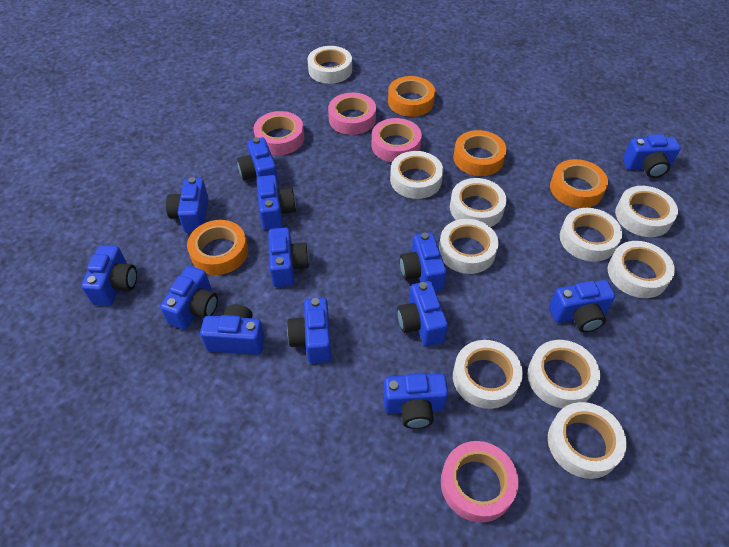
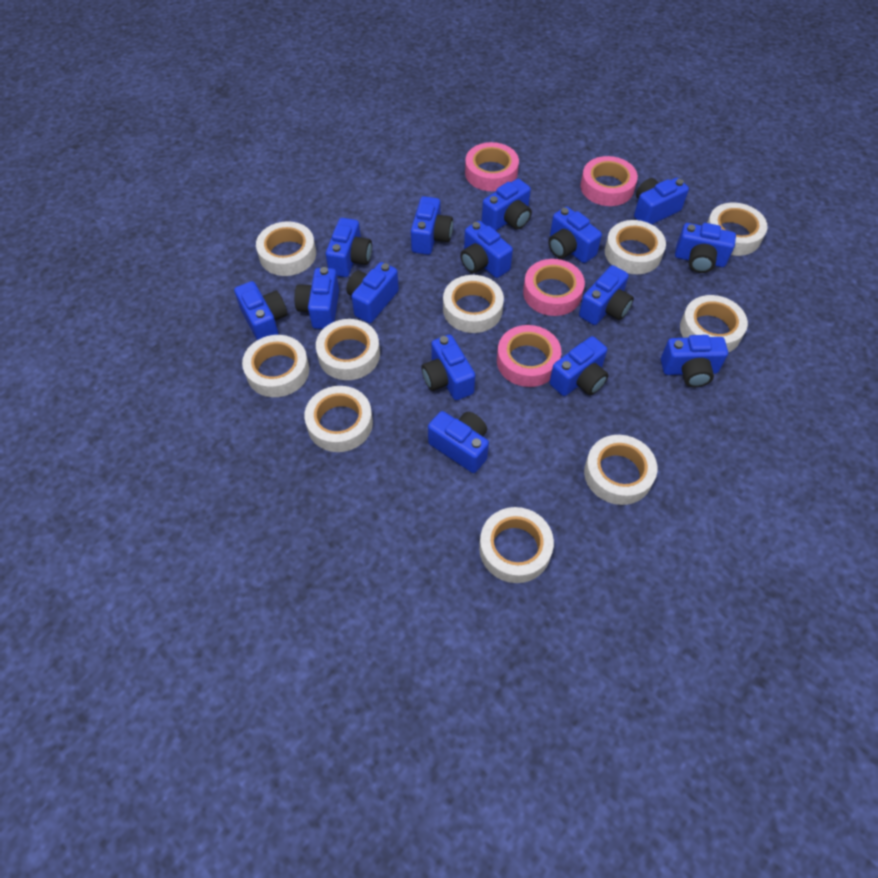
blue camera: [81,245,137,306] [160,266,218,330] [166,177,209,233] [200,304,265,355] [237,137,278,183] [257,175,296,230] [268,228,309,287] [287,298,332,363] [383,374,448,429] [397,281,448,346] [400,232,447,291] [549,280,615,332] [623,134,681,178] = 13 -> [234,281,287,340] [294,267,339,329] [326,218,372,277] [346,262,399,323] [411,196,453,255] [421,334,475,400] [428,411,489,473] [460,221,513,278] [482,179,532,231] [548,207,602,263] [549,336,609,396] [579,265,634,325] [634,178,689,224] [661,335,728,387] [675,223,736,273] = 15
orange tape: [187,220,248,275] [388,76,435,117] [454,130,507,176] [550,159,608,208] = 4 -> none = 0

